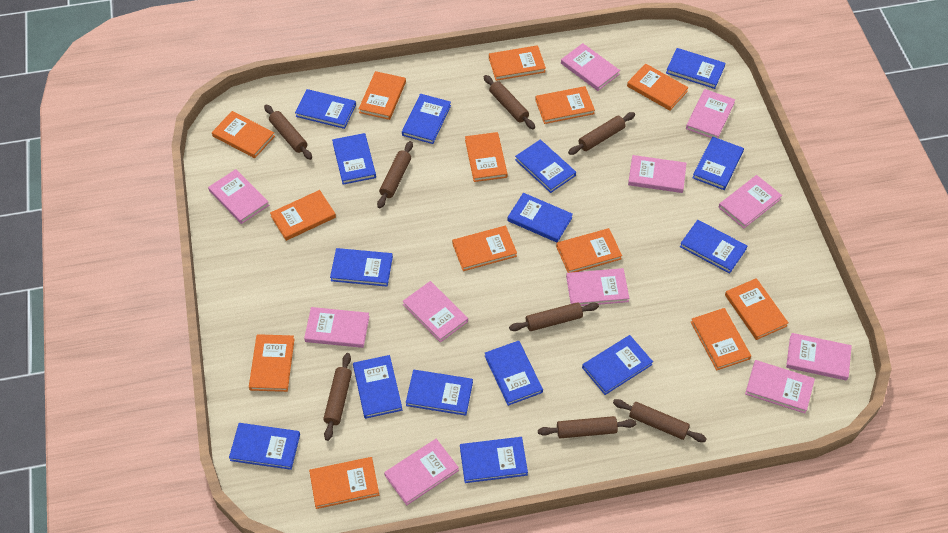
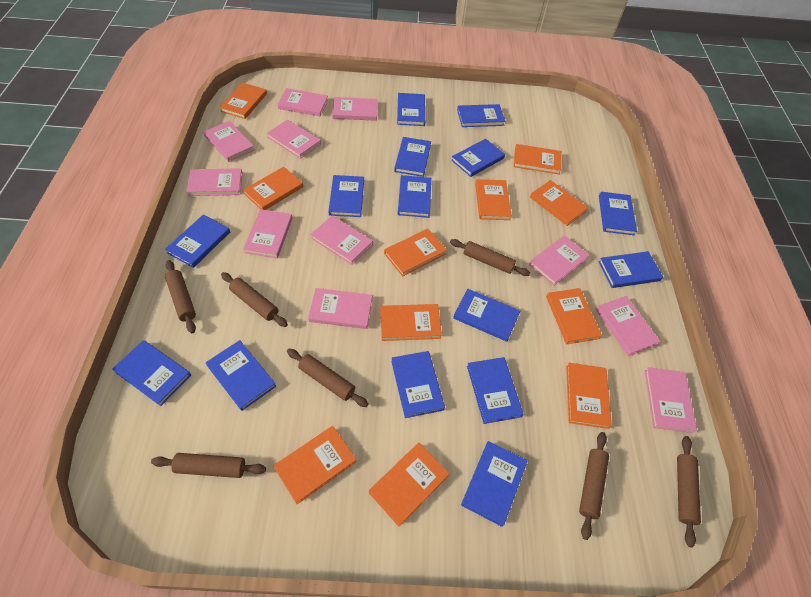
brown rolling pin: [264,104,312,160] [323,353,352,441] [377,141,413,208] [484,75,535,129] [509,302,599,331] [538,416,636,438] [568,112,635,155] [613,399,707,442] = 8 -> [151,453,266,478] [165,260,196,333] [221,272,288,327] [287,349,368,407] [450,239,530,276] [579,432,609,540] [677,436,701,547] = 7
orange book: [212,111,275,158] [249,334,295,392] [270,190,336,241] [309,457,379,509] [359,71,406,120] [452,226,517,271] [465,132,508,182] [489,45,546,81] [535,86,595,124] [556,228,622,273] [627,63,689,110] [691,308,751,371] [725,278,788,340] = 13 -> [219,82,267,119] [243,167,303,210] [273,426,357,504] [369,443,449,527] [380,304,442,341] [384,229,447,277] [475,179,512,220] [514,144,562,175] [530,180,588,226] [546,288,602,344] [566,363,612,429] = 11

